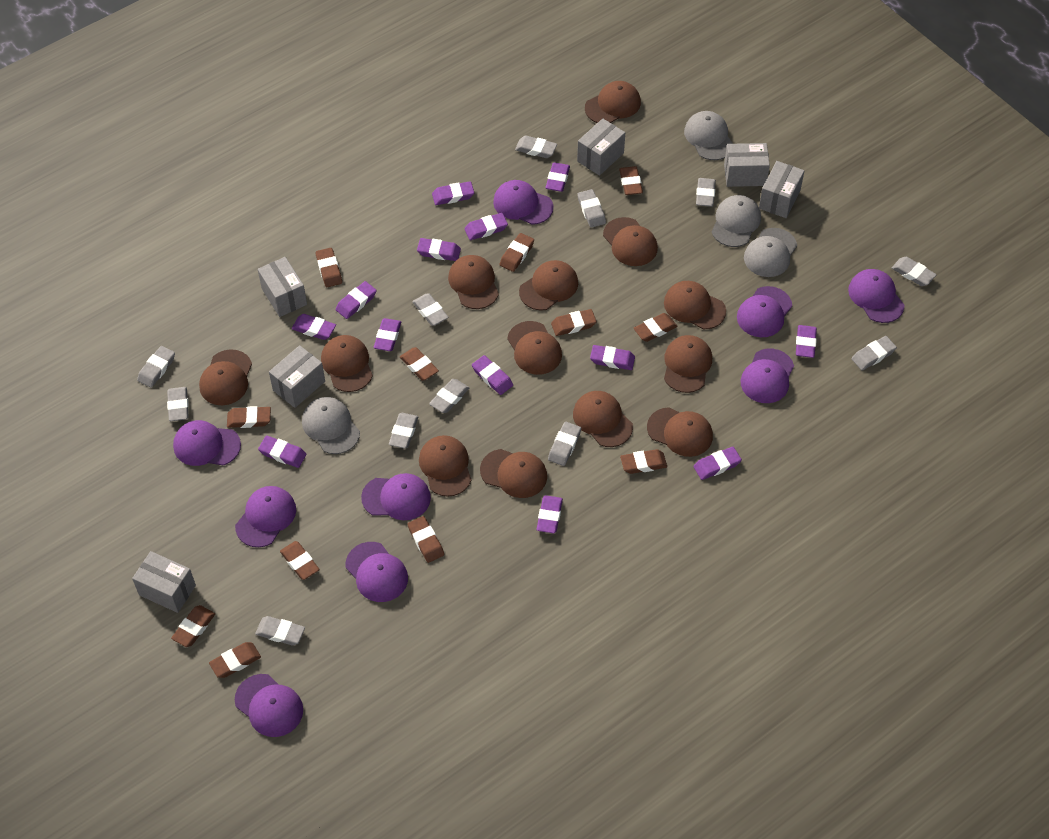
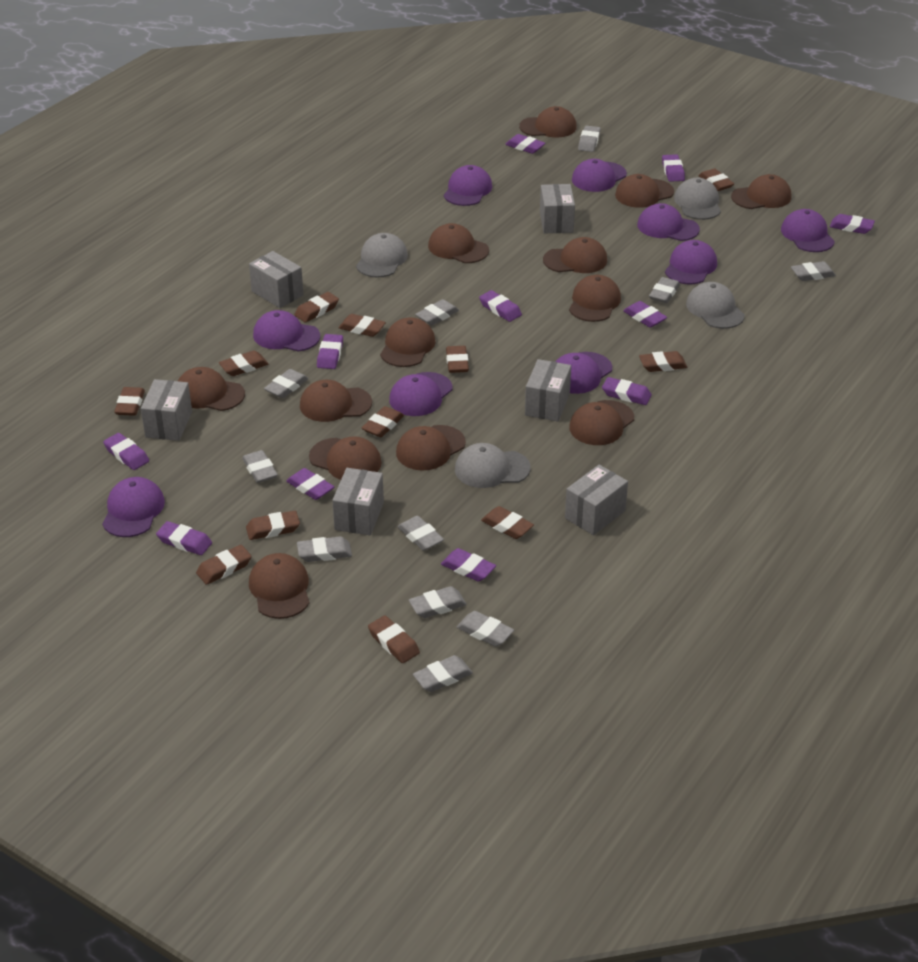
grey eraser: [137,346,175,388] [167,387,189,421] [255,616,305,645] [389,413,418,449] [412,293,449,326] [429,379,469,413] [515,136,557,158] [548,422,581,466] [577,189,606,228] [696,178,716,207] [852,336,897,370] [892,257,937,286] = 12 -> [242,450,278,483] [264,369,309,398] [297,536,352,562] [397,516,444,551] [409,586,467,618] [413,655,473,692] [415,299,459,325] [457,611,514,647] [578,126,601,152] [649,277,680,303] [791,261,836,281] = 11
purple eraser: [258,436,306,468] [292,314,336,340] [336,281,377,319] [374,318,401,351] [417,238,461,261] [432,181,474,205] [464,213,508,240] [472,355,513,395] [537,495,563,533] [545,162,570,192] [590,345,635,370] [693,447,742,480] [796,325,817,358] = 13 -> [103,433,149,470] [156,521,212,555] [286,468,334,500] [317,334,343,369] [441,548,496,582] [479,290,522,322] [505,134,545,154] [602,377,652,405] [623,301,667,327] [662,154,685,182] [830,214,875,234] = 11

